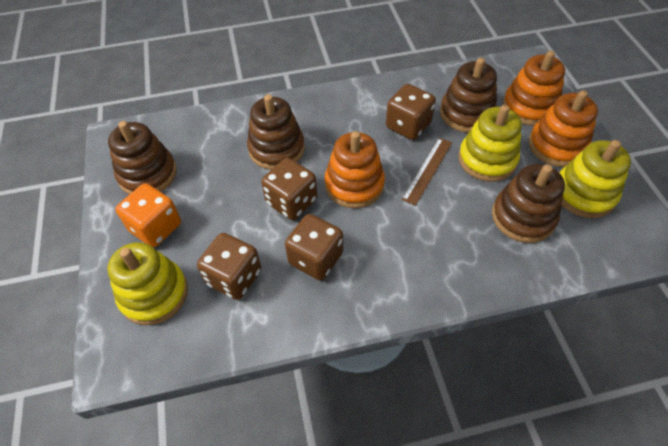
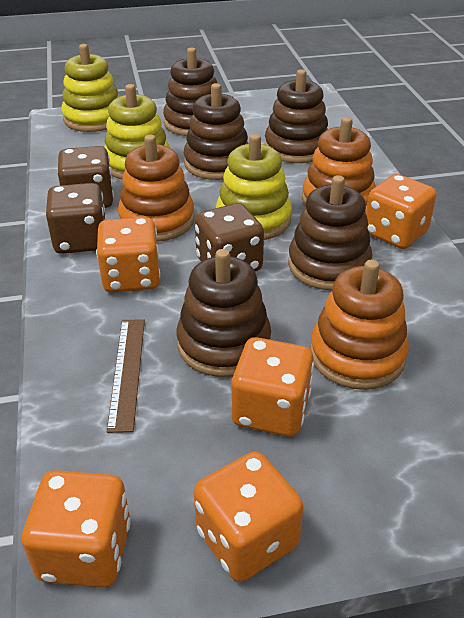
brown dice: [197,233,261,300] [261,158,317,220] [285,214,343,280] [386,84,436,140] = 4 -> [46,183,107,254] [58,146,114,208] [195,203,264,271] = 3
brown stacking toy: [108,121,177,194] [247,94,305,170] [440,58,497,133] [492,164,565,243] = 4 -> [163,47,217,136] [177,249,271,377] [184,83,249,180] [264,69,328,163] [288,175,372,290] = 5
orange dice: [115,183,181,247] = 1 -> [22,470,131,588] [96,217,160,293] [194,451,304,582] [232,337,314,437] [366,174,437,249] = 5

